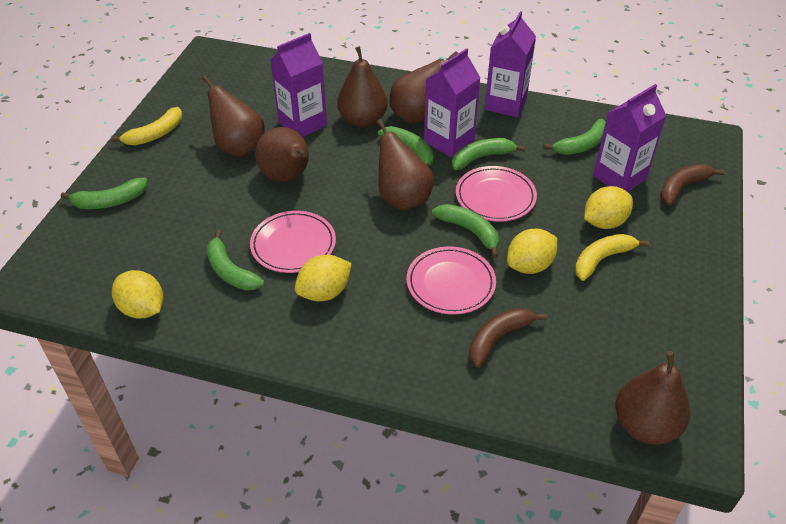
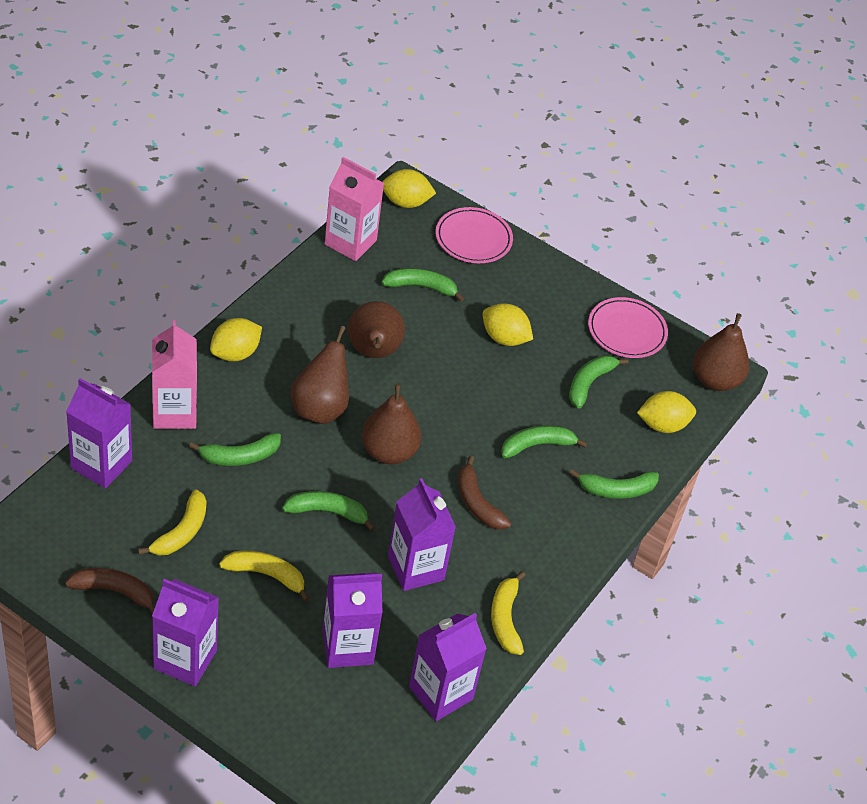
brown pear: [202,75,265,157] [255,127,309,182] [337,46,388,128] [377,119,434,211] [390,51,458,123] [615,351,690,445] = 6 -> [291,326,349,424] [348,301,405,358] [362,383,421,464] [693,313,749,391] = 4
pink carton: none = 0 -> [152,320,197,429] [325,157,384,261] = 2
pink plate: [250,211,336,273] [407,246,496,315] [456,166,537,222] = 3 -> [436,207,513,263] [588,297,668,358] = 2
purple carton: [270,33,327,137] [424,48,481,157] [485,11,536,117] [593,84,666,192] = 4 -> [66,378,132,488] [152,579,219,687] [322,572,383,668] [388,478,456,591] [409,613,487,721] = 5
yellow banana: [111,107,182,145] [575,234,649,281] = 2 -> [138,490,206,556] [219,551,310,602] [491,571,526,655] = 3

